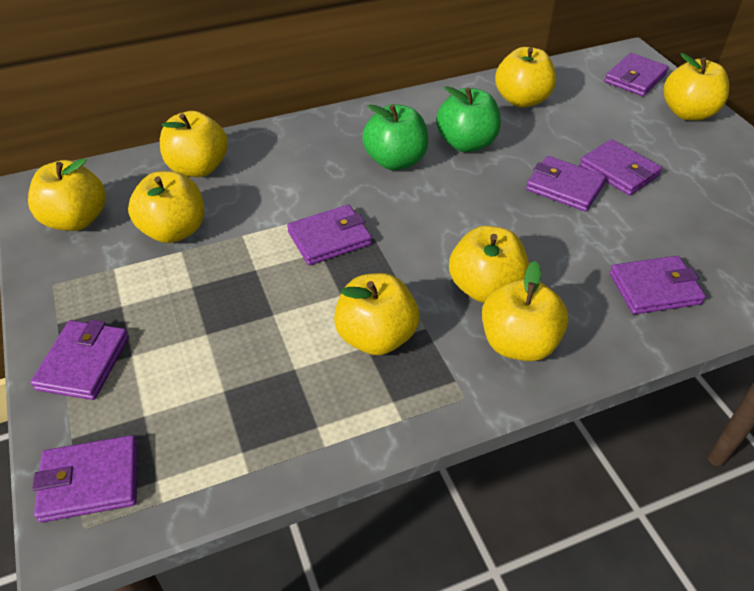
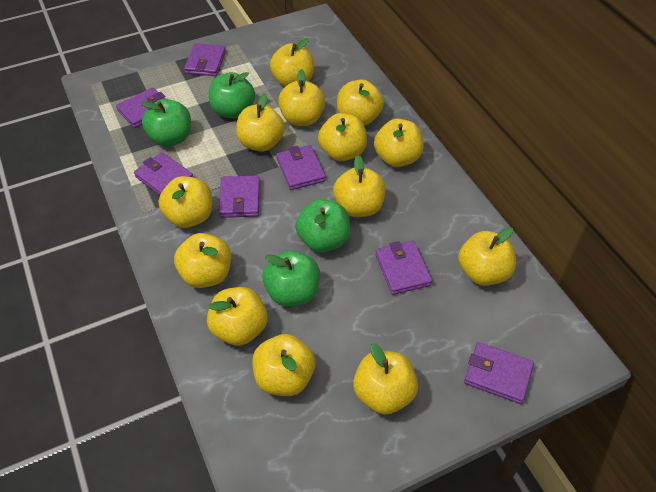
green apple: [362,104,428,170] [436,86,501,152] = 2 -> [141,99,191,147] [209,72,255,119] [262,250,320,306] [296,199,350,252] = 4
yellow apple: [28,158,106,231] [128,171,204,243] [160,111,228,177] [334,273,419,355] [449,226,529,303] [482,261,569,361] [495,47,556,108] [664,53,729,120] = 8 -> [159,176,212,228] [174,233,231,288] [207,287,268,346] [236,93,285,152] [252,334,315,396] [270,38,314,87] [278,69,325,126] [318,113,367,161] [333,155,386,217] [337,79,384,126] [353,343,418,415] [374,119,423,167] [458,228,516,286] = 13

